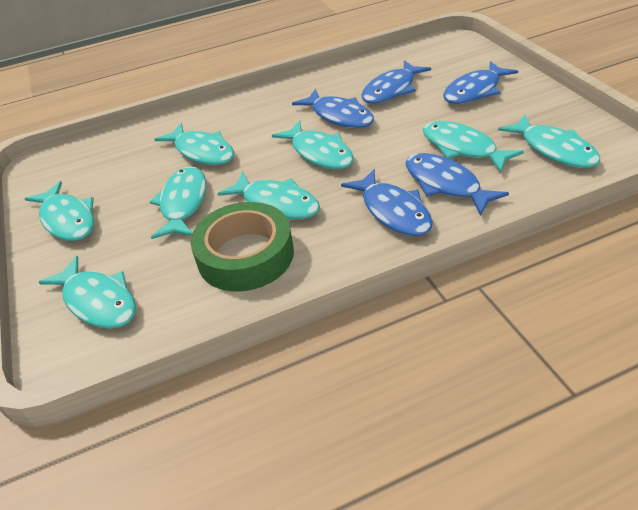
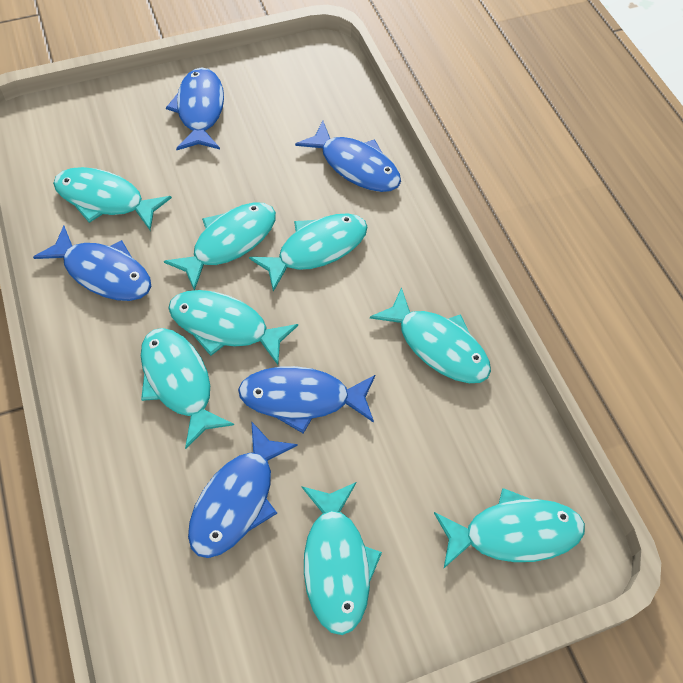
green tape: [190,202,294,291] = 1 -> none = 0

